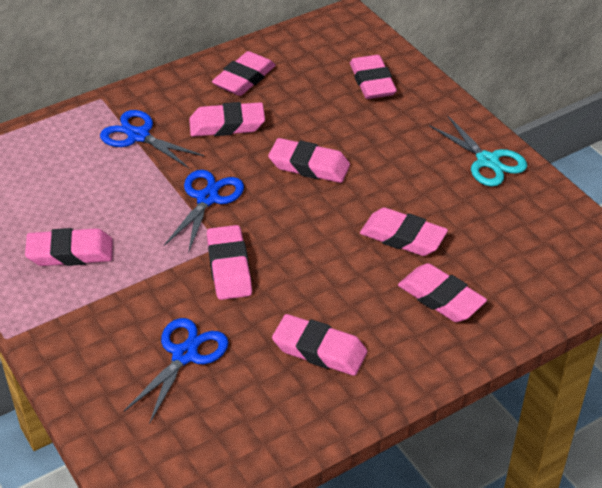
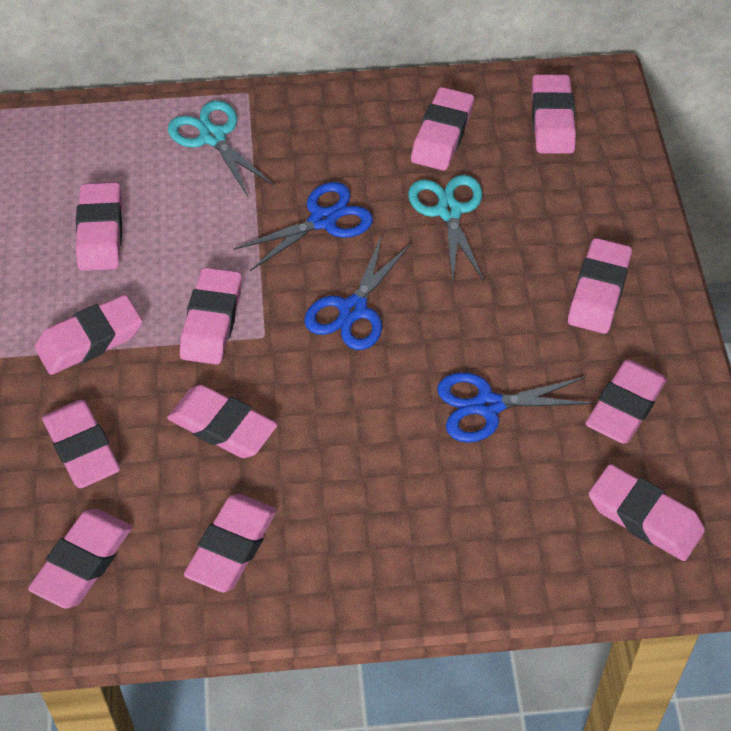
pink eraser: [25,228,113,266] [189,102,265,136] [207,225,252,300] [212,51,276,96] [268,138,350,183] [272,314,367,376] [350,55,397,99] [360,208,448,256] [398,263,487,322] = 9 -> [28,509,132,609] [35,295,143,375] [42,400,120,488] [76,182,122,271] [167,385,278,458] [180,267,242,365] [184,494,277,592] [411,87,474,170] [532,74,576,154] [568,238,632,334] [585,359,667,444] [589,464,705,561] = 12
turquoise scissors: [429,115,527,186] = 1 -> [168,100,274,197] [408,175,484,283] = 2

